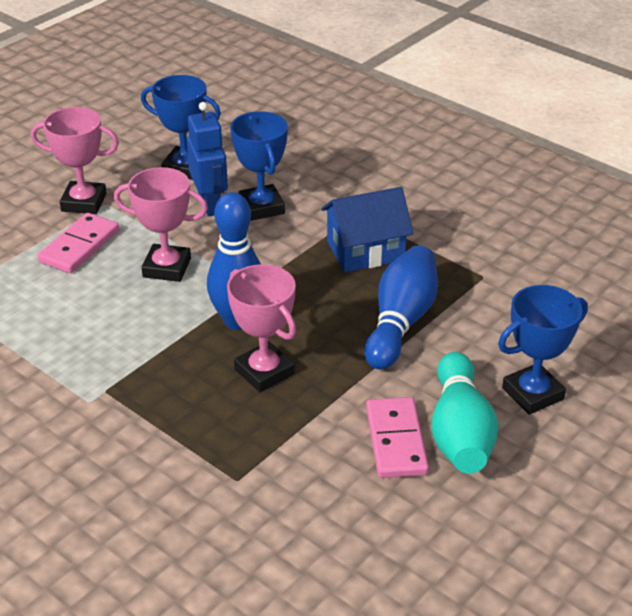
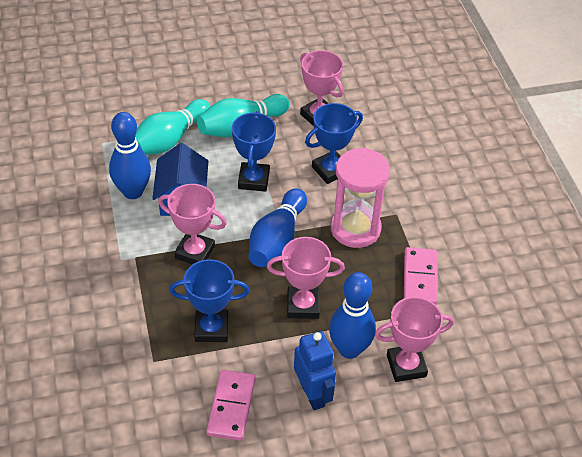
blue bowling pin: [207,192,261,330] [364,245,438,370] = 2 -> [109,112,151,199] [248,188,307,267] [329,272,376,359] = 3
pink hourglass: none = 0 -> [331,148,390,248] = 1
pink trophy: [31,107,119,214] [114,167,208,282] [227,264,296,392] = 3 -> [158,184,227,265] [267,237,345,319] [300,50,344,126] [375,297,454,382] = 4
turquoise bowling pin: [432,352,498,473] = 1 -> [135,99,211,155] [197,94,289,137] = 2

